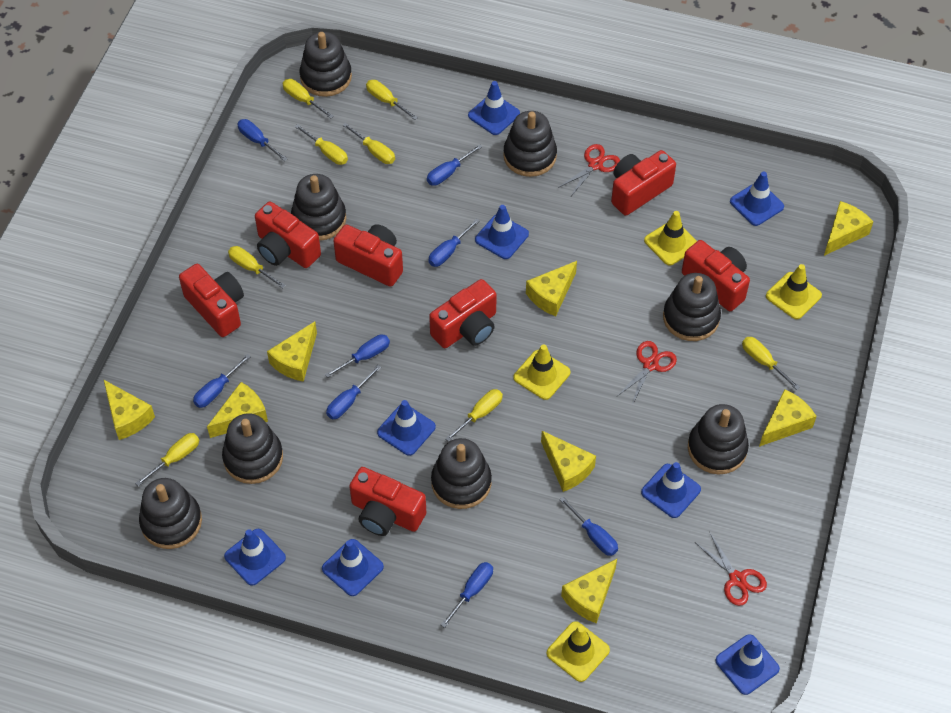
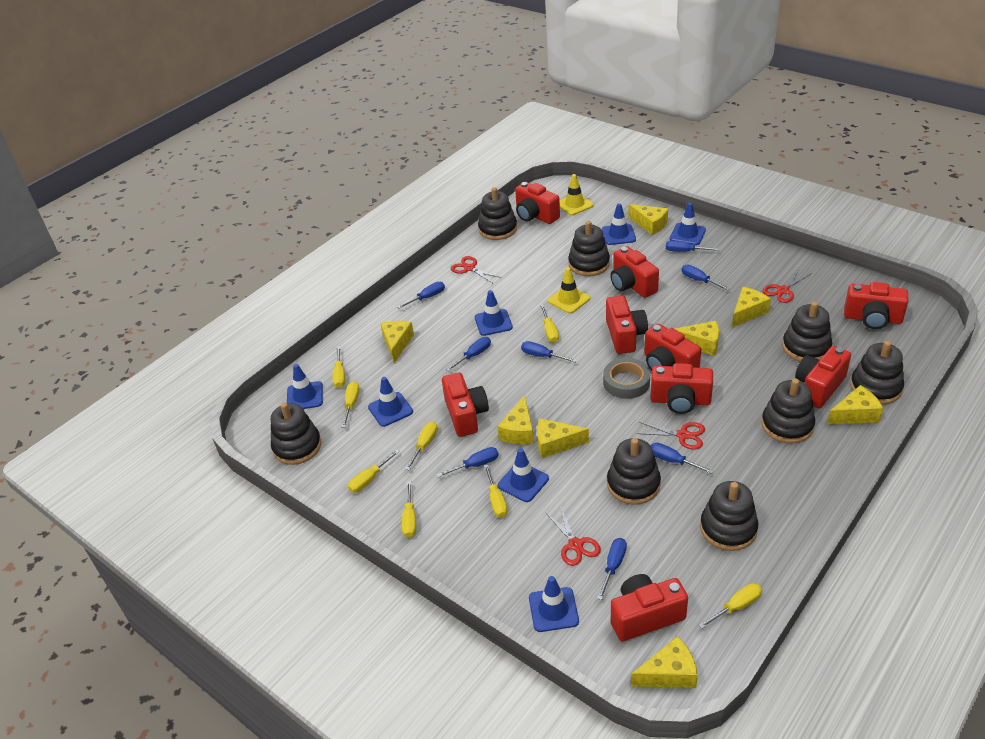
blue traffic cone: [224,529,286,586] [322,539,384,596] [377,400,436,456] [468,81,520,135] [475,205,529,259] [641,462,701,518] [716,634,780,695] [730,172,784,226] = 8 -> [287,364,323,409] [368,377,413,427] [475,290,513,336] [498,448,549,502] [529,576,579,632] [602,203,636,245] [670,203,706,245] = 7
grey tape: none = 0 -> [603,358,650,399] = 1
red camera: [179,264,244,337] [255,202,321,268] [333,224,403,287] [349,467,426,536] [429,279,497,348] [611,150,676,216] [682,240,750,311] = 7 -> [442,373,489,437] [515,182,560,224] [606,296,648,354] [610,246,659,298] [611,574,688,641] [644,324,701,371] [651,363,713,414] [795,346,851,408] [844,282,909,329] = 9
red scissors: [558,144,620,196] [617,341,677,405] [696,533,767,606] = 3 -> [451,256,501,283] [545,506,601,566] [636,422,705,450] [763,269,810,303] = 4
yellow traffic cone: [513,344,570,400] [547,621,610,682] [644,211,697,266] [766,264,822,319] = 4 -> [548,267,590,313] [560,174,594,215] = 2

